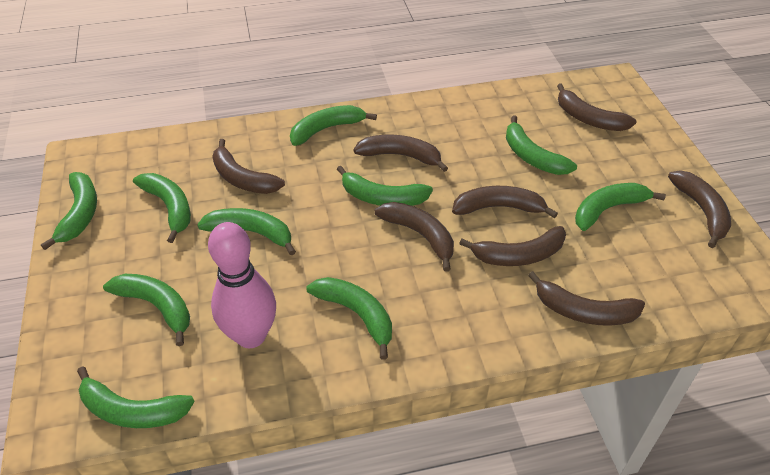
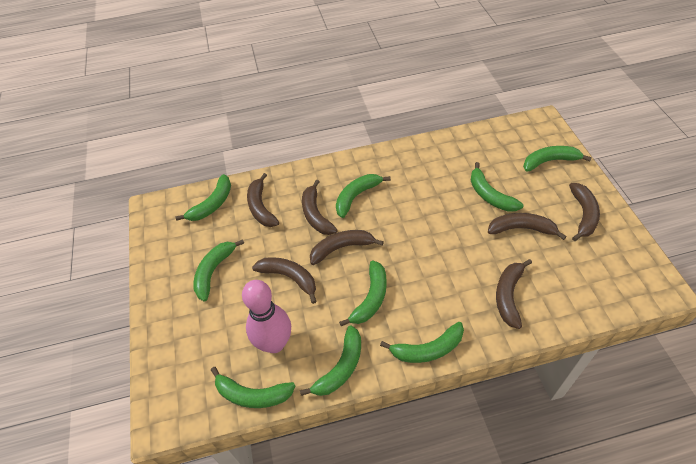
brown banana: [212,139,285,194] [353,135,448,172] [374,202,454,272] [452,186,558,218] [459,226,566,266] [528,271,645,326] [557,83,636,131] [668,170,731,248] = 8 -> [247,173,279,227] [252,257,317,304] [302,179,338,235] [310,230,384,265] [488,213,567,240] [496,259,532,329] [569,183,600,241] = 7
green banana: [41,172,97,250] [77,366,195,428] [103,274,190,346] [133,173,191,243] [197,208,296,255] [290,105,377,146] [307,277,392,360] [337,166,433,206] [506,115,577,175] [575,183,666,231] = 10 -> [175,174,231,221] [193,239,244,301] [211,367,295,408] [300,325,361,396] [336,174,391,218] [339,261,387,327] [380,322,464,363] [471,162,523,212] [523,146,592,172] = 9

